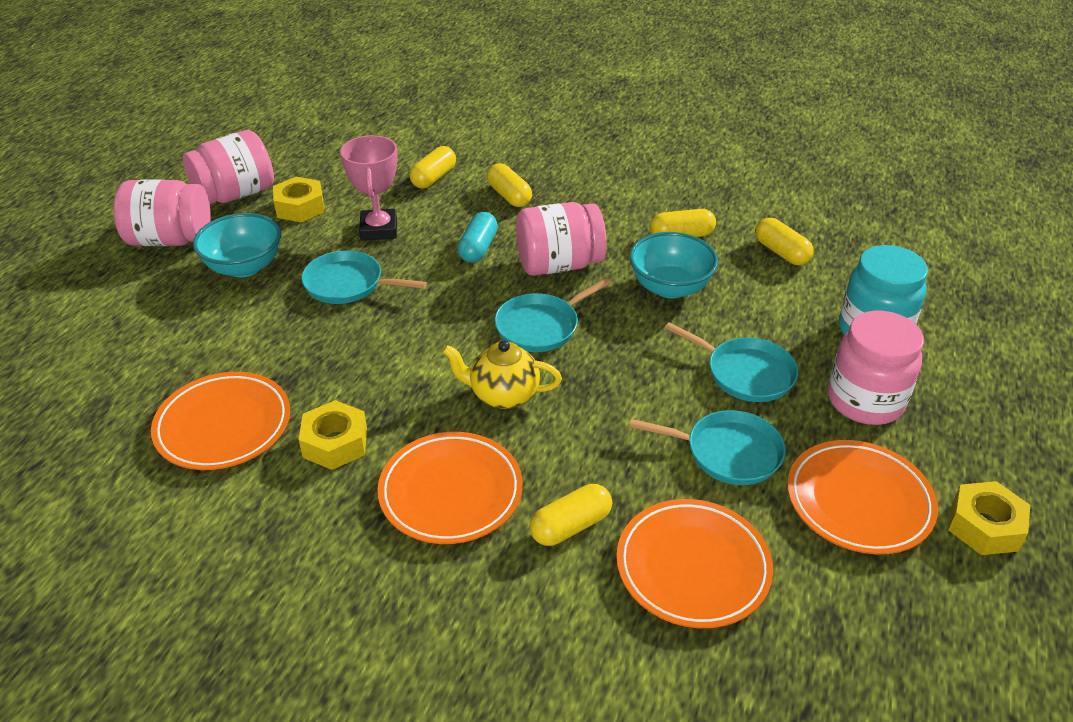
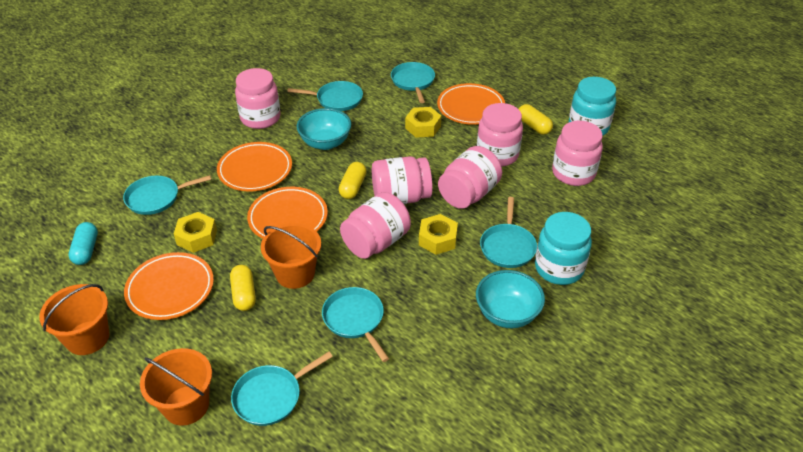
orange bucket: none = 0 -> [39,284,110,355] [140,348,212,426] [261,223,321,289] = 3
pink jar: [113,179,211,246] [183,130,274,204] [516,202,607,276] [828,311,924,425] = 4 -> [235,68,281,129] [340,192,411,259] [372,156,433,204] [438,146,502,209] [477,103,523,167] [552,121,603,186] = 6
pink trophy: [340,135,398,240] = 1 -> none = 0
turquoise jar: [839,245,928,335] = 1 -> [535,212,592,285] [569,77,616,135] = 2
turquoise pan: [301,250,427,304] [495,278,612,352] [629,410,786,485] [665,322,798,402] = 4 -> [123,175,211,215] [231,352,333,426] [287,81,363,111] [322,287,389,362] [391,62,435,103] [480,197,537,268] = 6
yellow capsule: [410,146,456,188] [487,163,532,207] [530,484,612,546] [650,209,716,237] [755,218,813,265] = 5 -> [230,265,256,311] [339,162,367,199] [519,104,553,135] = 3
yellow teapot: [442,340,562,409] = 1 -> none = 0

